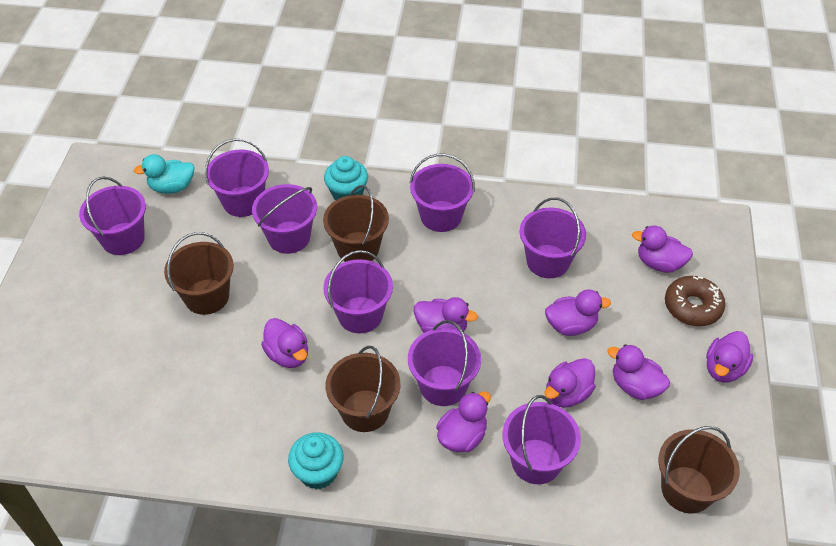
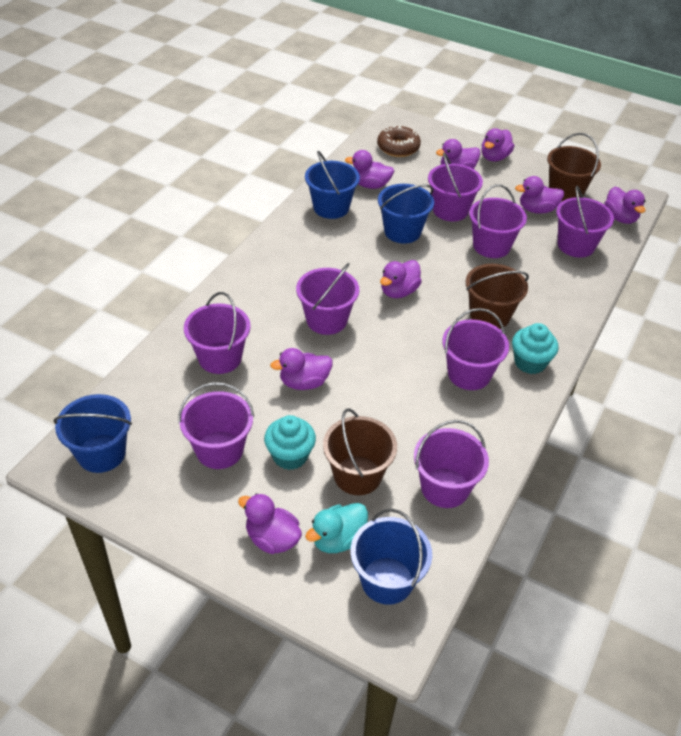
blue bucket: none = 0 -> [53,394,132,473] [305,151,360,219] [350,509,432,605] [378,184,434,244] = 4
brown bucket: [164,232,234,315] [323,185,389,262] [326,346,401,432] [658,426,740,514] = 4 -> [323,408,397,495] [466,264,529,329] [547,133,601,201] = 3

